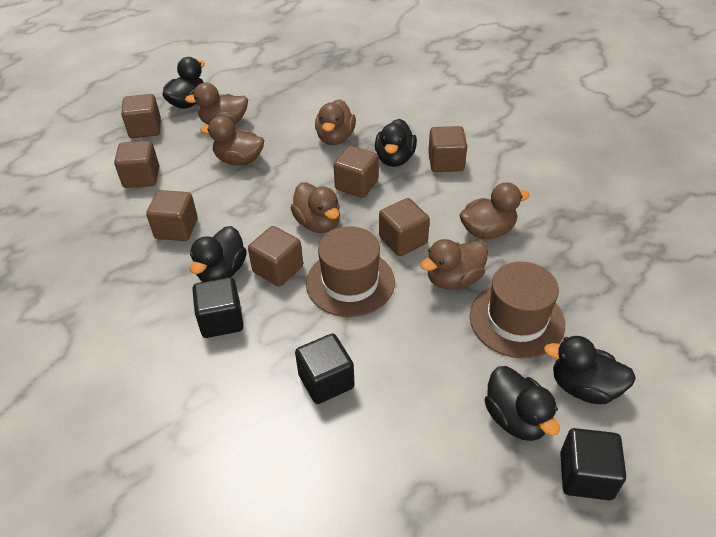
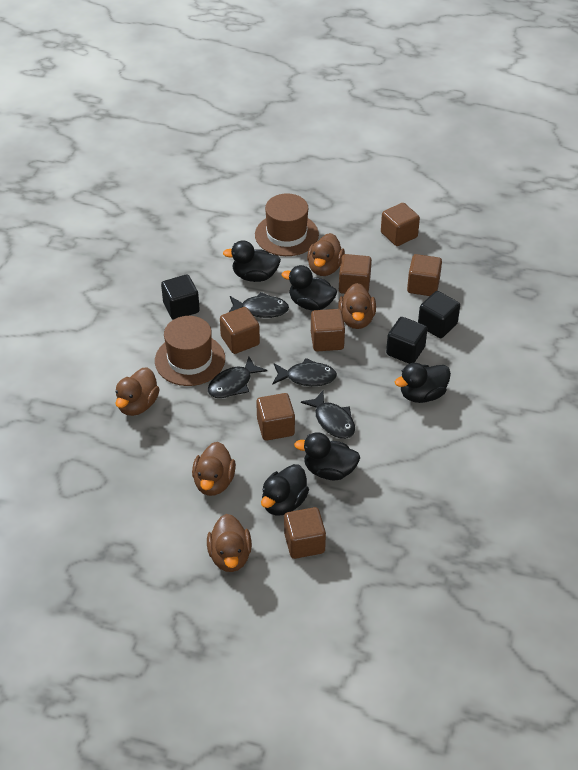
black fish: none = 0 -> [208,357,267,398] [229,292,289,318] [272,358,337,386] [301,391,355,439] = 4
brown duck: [185,83,248,125] [200,116,264,165] [291,183,340,233] [315,99,356,145] [420,239,488,290] [459,182,530,239] = 6 -> [115,367,160,416] [192,442,236,496] [207,514,252,572] [307,233,345,276] [338,283,376,329] = 5

